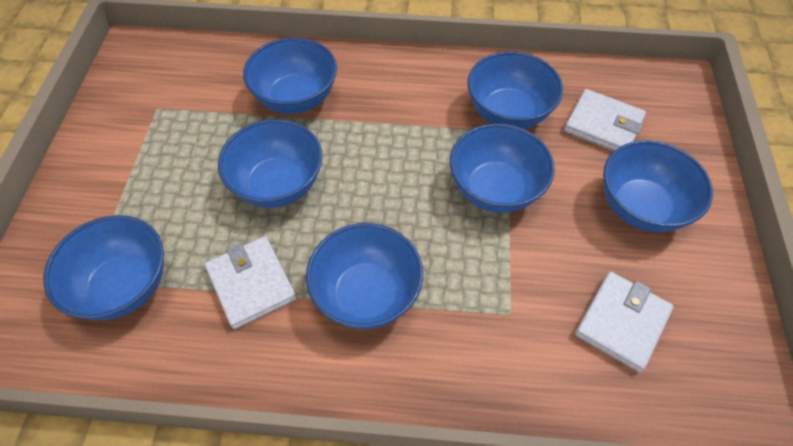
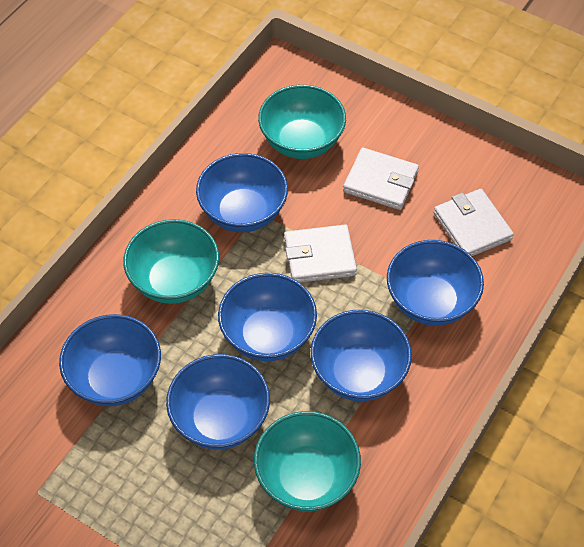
blue bowl: [43,215,164,321] [218,119,323,208] [243,37,337,114] [306,223,423,329] [450,123,555,213] [467,51,563,129] [603,140,713,232] = 7 -> [59,314,161,406] [166,354,270,450] [196,153,288,232] [218,273,317,361] [311,310,412,401] [387,240,484,326] = 6
turquoise bowl: none = 0 -> [123,219,219,304] [254,411,361,512] [258,85,346,159] = 3

